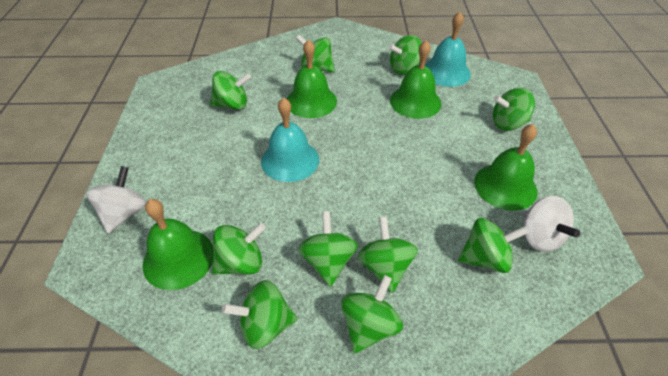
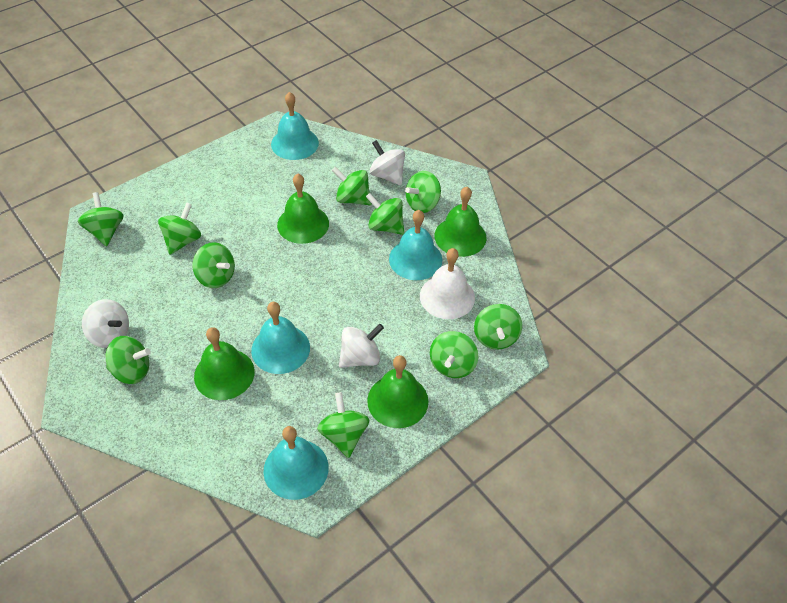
turquoise bell: [261,97,319,182] [425,12,471,87] = 2 -> [251,302,310,374] [264,426,329,500] [271,92,319,160] [389,210,442,280] = 4
white bell: none = 0 -> [420,248,475,319] = 1
white spinning top: [86,166,146,234] [522,196,580,252] = 2 -> [82,299,129,348] [339,324,384,368] [370,140,405,185] = 3

